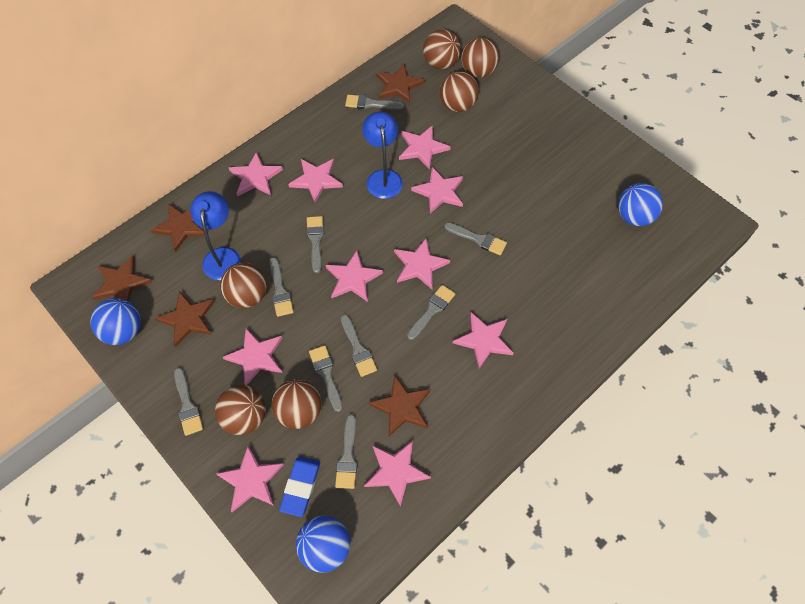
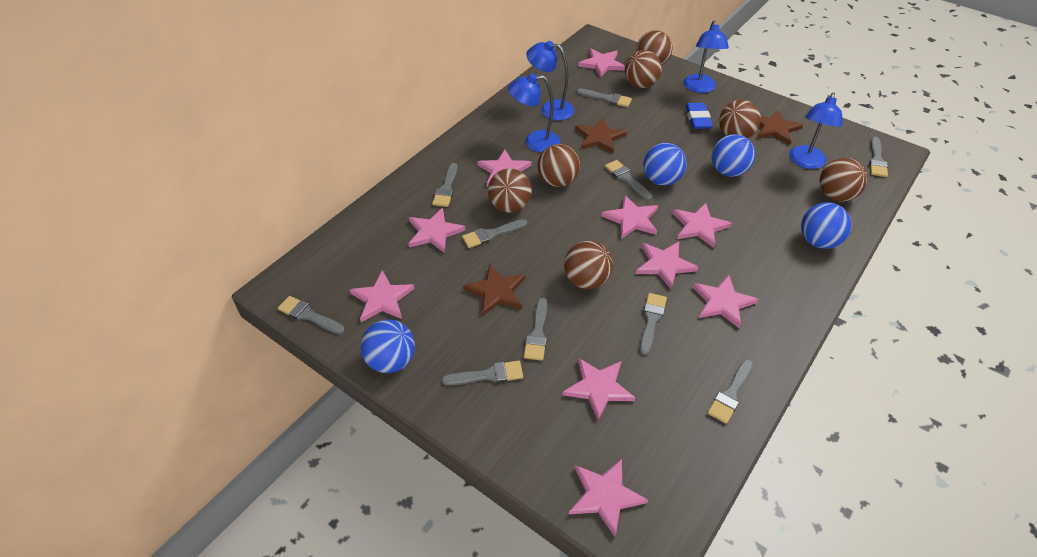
blue ball: [90,298,141,345] [296,516,350,573] [618,183,663,226] = 3 -> [361,319,415,373] [643,143,687,186] [712,134,755,177] [801,202,852,249] = 4
blue lamp: [190,191,241,280] [362,112,403,199] = 2 -> [508,74,560,152] [526,41,574,120] [684,20,729,93] [789,92,843,169] = 4
brown ball: [215,385,266,435] [220,263,267,308] [272,379,322,429] [423,29,461,69] [440,71,479,112] [461,38,499,78] = 6 -> [488,169,532,213] [538,144,580,187] [564,241,613,289] [625,50,662,88] [637,30,672,65] [719,100,761,138] [820,158,867,202] = 7
brown star: [92,255,152,302] [151,203,205,252] [155,291,215,347] [369,375,431,437] [376,64,425,103] = 5 -> [463,264,525,316] [575,118,627,153] [757,109,803,145] = 3
grey brush: [174,368,203,436] [270,257,294,317] [307,216,324,273] [309,345,343,412] [335,414,357,489] [341,314,377,377] [345,95,404,110] [407,285,456,340] [444,222,507,255] = 9 -> [278,296,345,334] [432,163,458,207] [442,361,523,386] [462,219,527,248] [524,298,547,361] [576,88,632,107] [605,160,652,200] [640,293,667,355] [707,359,753,424] [869,137,888,177] = 10

